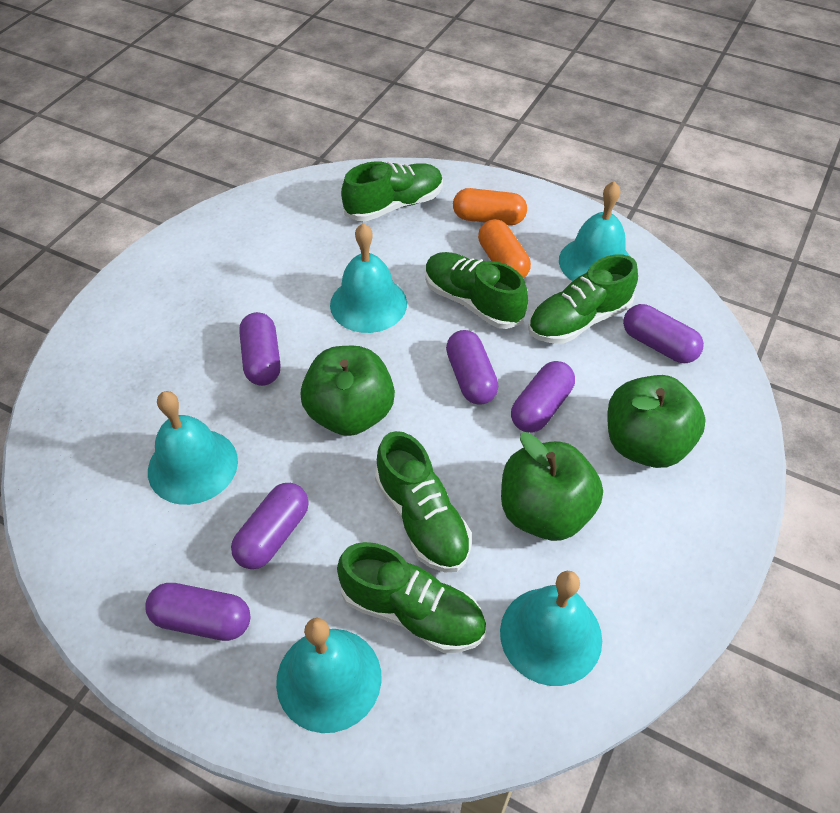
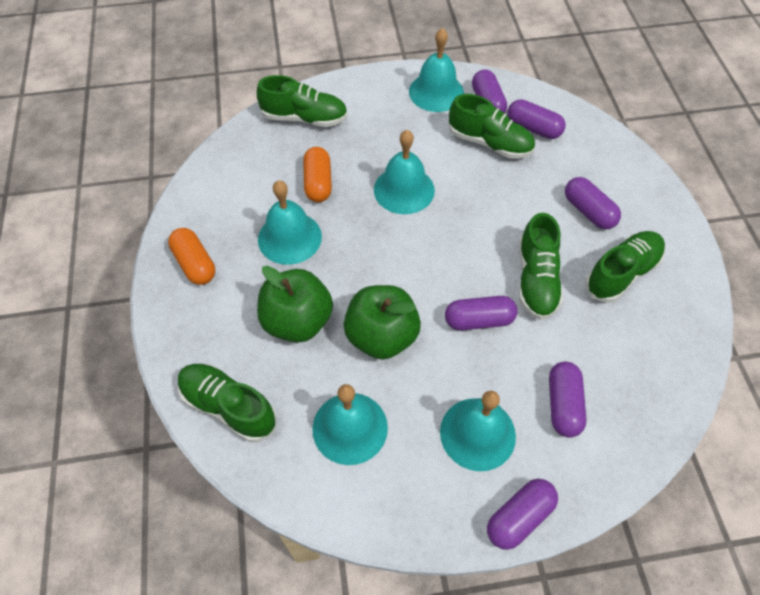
green apple: [301,346,395,436] [501,432,603,541] [607,375,706,468] = 3 -> [257,266,333,343] [343,285,421,360] = 2

